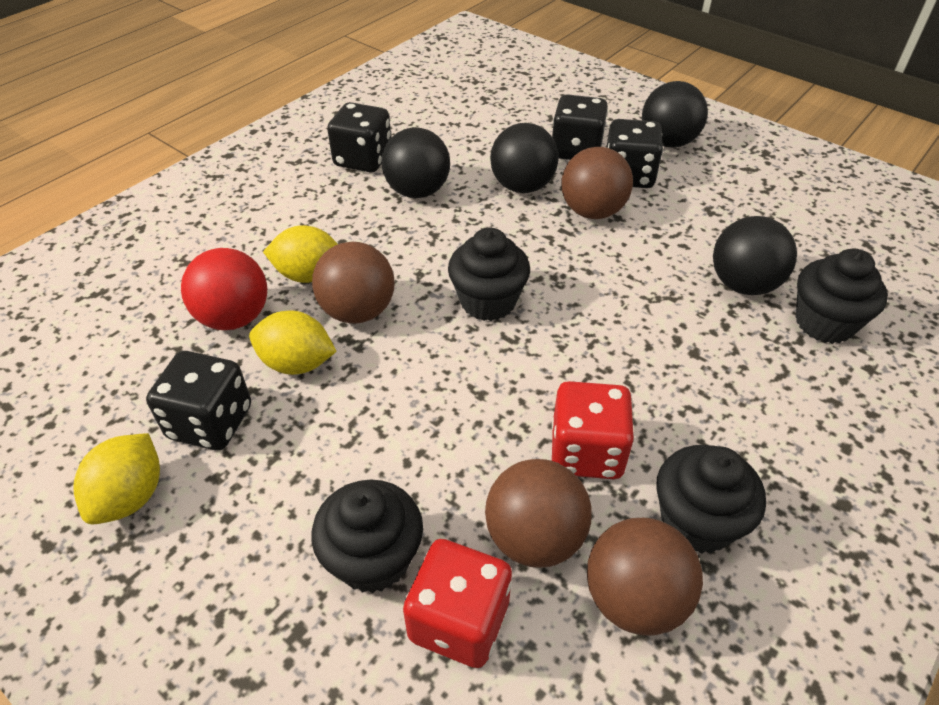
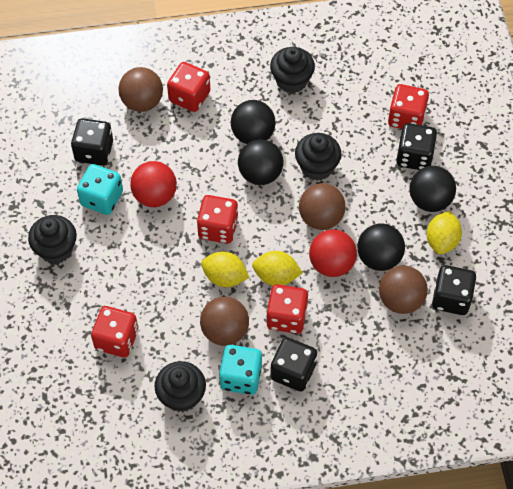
red ball: [181,248,267,330] = 1 -> [130,161,177,207] [309,229,357,277] = 2
red dice: [403,539,512,668] [552,381,634,479] = 2 -> [91,306,138,358] [167,62,210,112] [197,195,238,244] [266,284,308,334] [388,84,429,129] = 5
turquoise dice: none = 0 -> [77,164,123,215] [219,345,262,395] = 2

